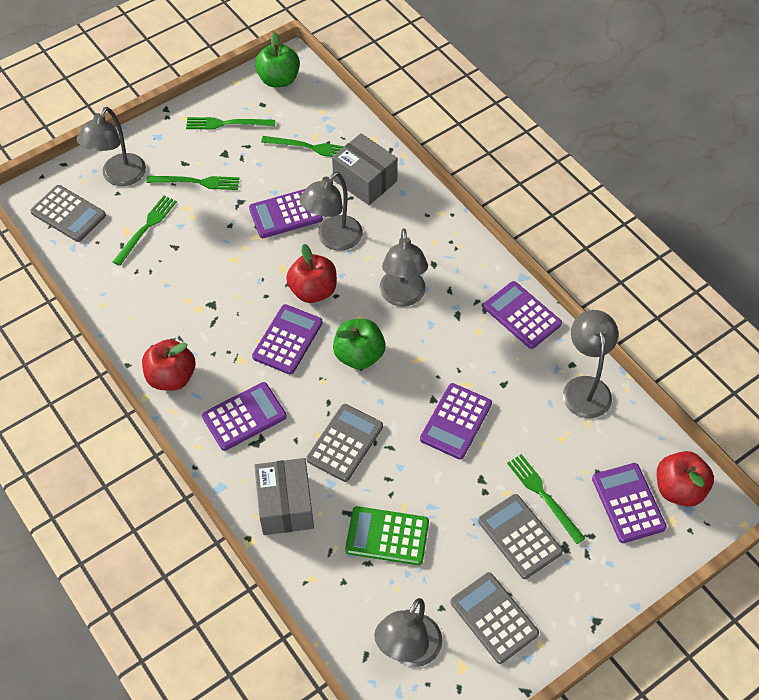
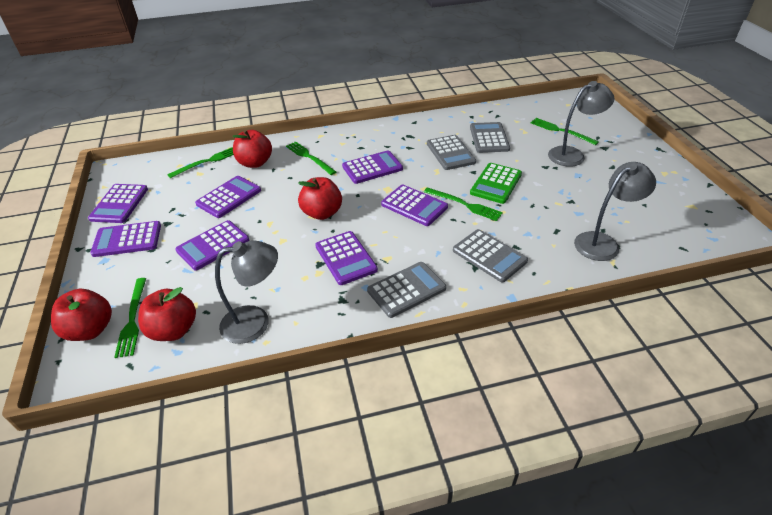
green apple: [255,32,300,87] [333,319,386,369] = 2 -> none = 0
grey box: [254,458,314,535] [332,133,398,205] = 2 -> none = 0
grey lamp: [77,107,146,186] [299,172,363,251] [374,598,442,667] [380,229,428,307] [563,310,618,418] = 5 -> [215,240,278,344] [548,81,615,167] [574,162,656,261] = 3
purple calculator: [202,382,287,451] [249,189,323,238] [252,304,323,375] [420,383,492,460] [483,281,562,349] [592,463,667,543] = 6 -> [88,184,148,223] [90,221,161,257] [175,220,249,271] [195,176,261,218] [315,231,378,285] [342,150,403,184] [381,185,448,226] = 7
red apple: [142,339,195,391] [286,244,337,303] [657,451,714,507] = 3 -> [51,289,112,341] [138,287,196,341] [233,130,272,168] [298,177,342,220] = 4

